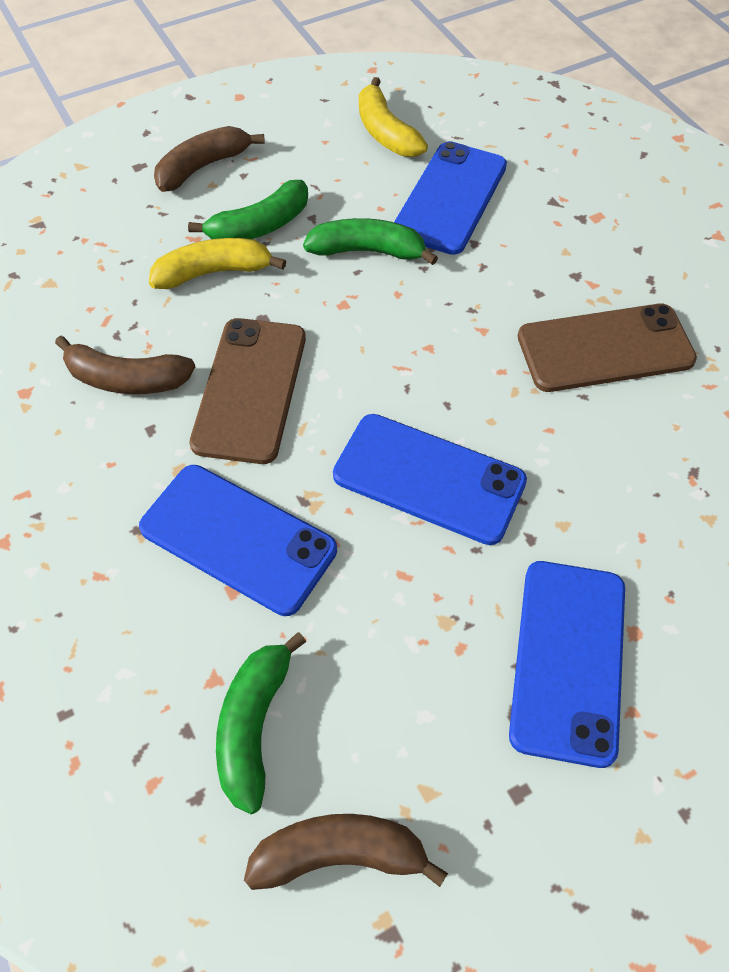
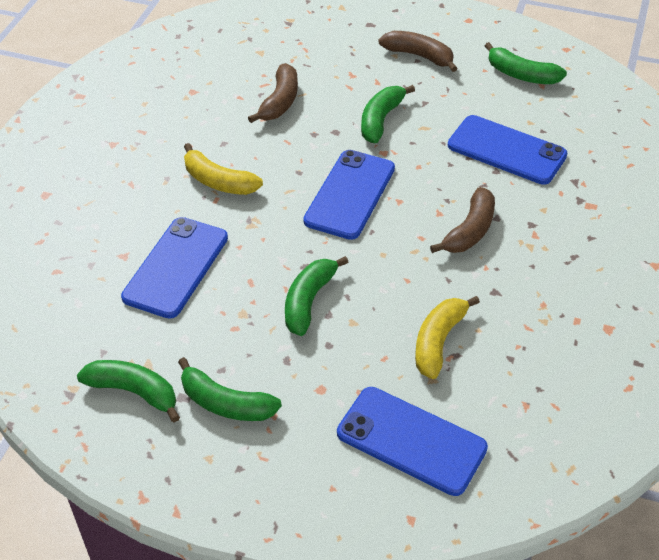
brown phone: [189,318,306,464] [518,304,697,392] = 2 -> none = 0
green banana: [188,180,308,239] [216,632,306,814] [303,218,438,265] = 3 -> [77,360,180,422] [178,357,282,421] [285,256,348,336] [361,85,415,143] [485,42,567,84] = 5

